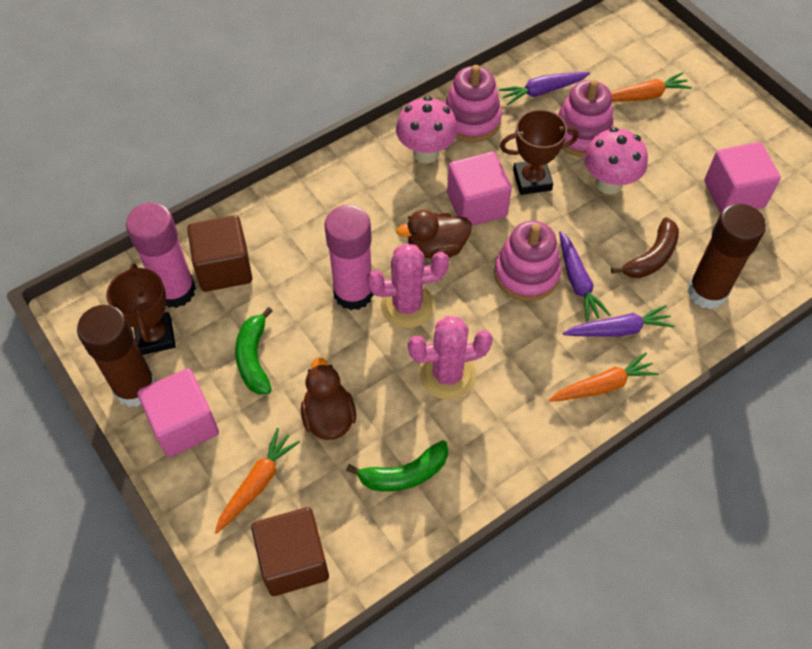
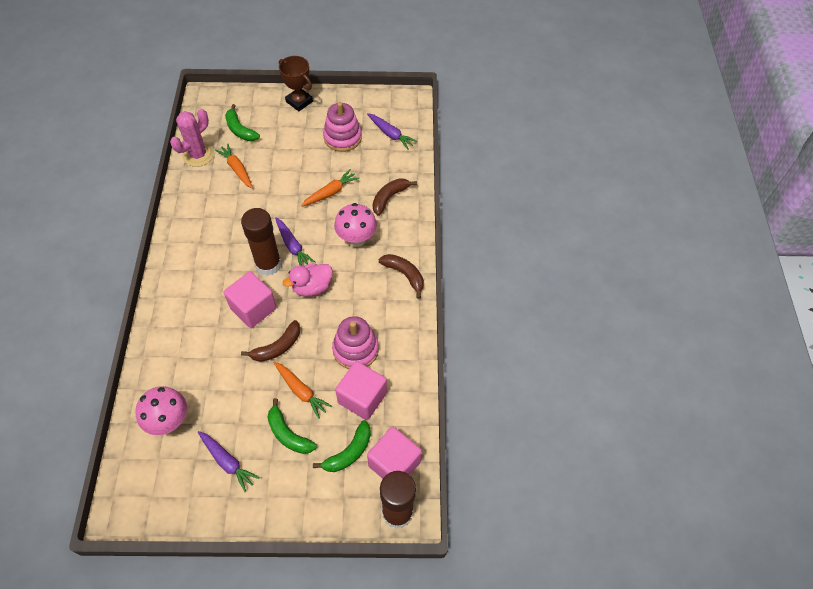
brown banana: [611,217,679,278] = 1 -> [241,320,300,362] [373,178,417,216] [379,254,424,299] = 3
brown cube: [187,215,252,292] [251,507,329,596] = 2 -> none = 0
brown duck: [301,357,356,440] [397,210,472,259] = 2 -> none = 0
brown trophy: [106,264,176,355] [500,109,579,195] = 2 -> [279,56,313,111] = 1
green banana: [235,307,273,394] [346,440,448,491] = 2 -> [225,104,260,141] [267,398,317,454] [313,420,371,472] = 3
pink cactus: [367,243,449,328] [408,316,493,400] = 2 -> [170,109,214,167] = 1
pink duck: none = 0 -> [283,263,333,296] = 1
pink glue stick: [126,203,196,308] [324,205,374,310] = 2 -> none = 0
pink stacking toy: [445,65,502,142] [494,221,561,301] [558,79,614,157] = 3 -> [323,102,362,152] [332,316,379,369] = 2

